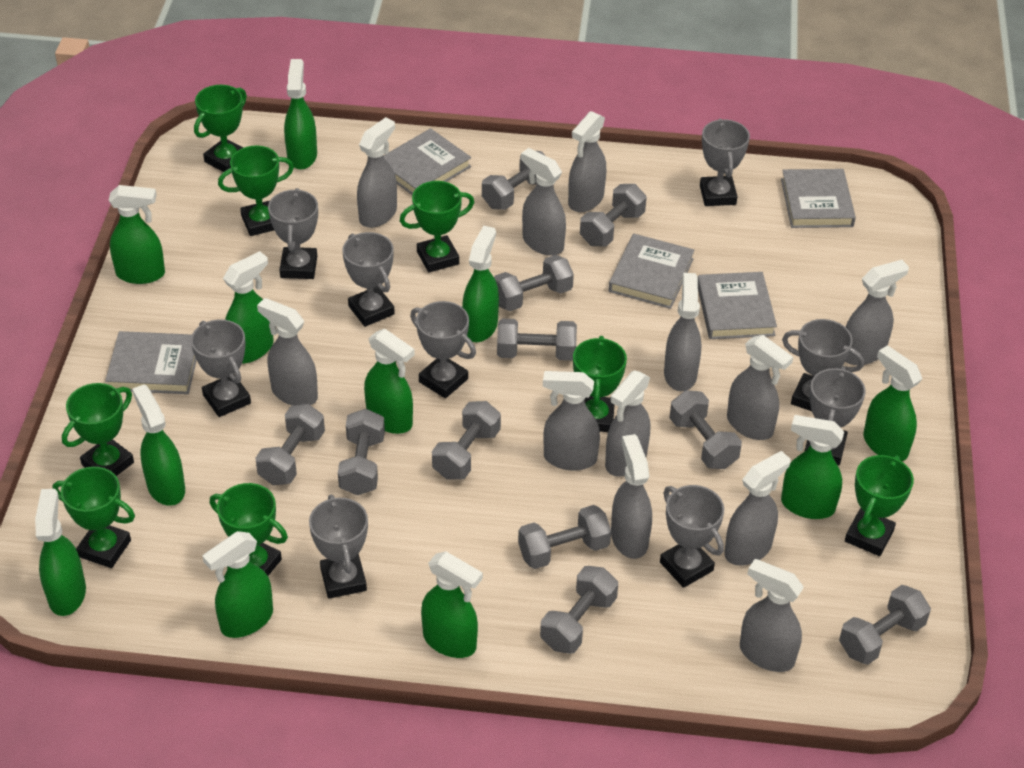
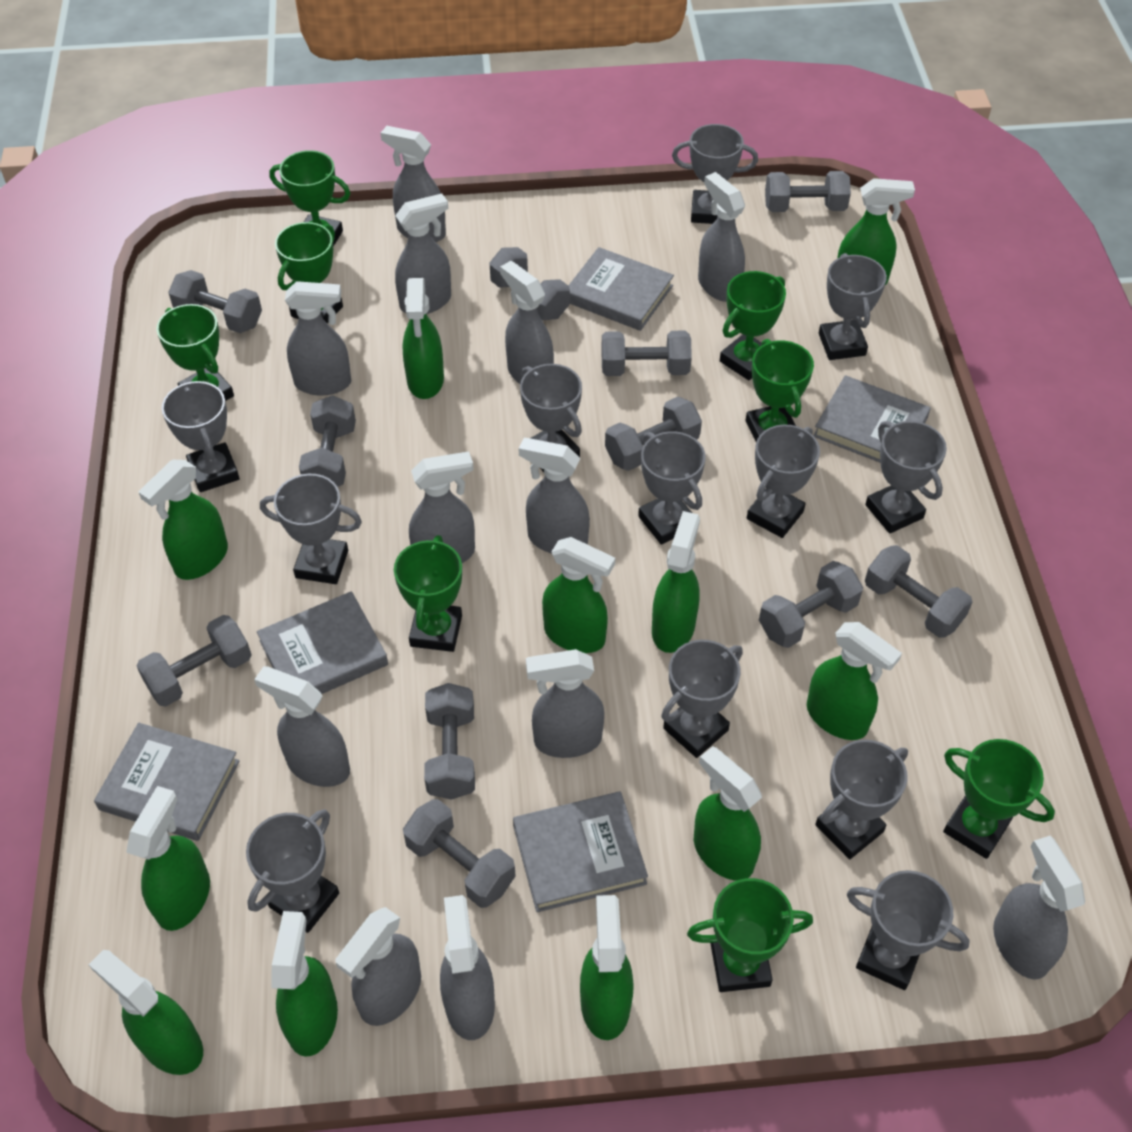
grey trophy: [191,319,251,417] [268,188,318,279] [309,495,368,599] [342,232,395,327] [410,301,476,398] [660,485,724,588] [700,119,750,206] [782,319,864,411] [804,367,866,465] = 9 -> [161,380,240,492] [246,809,339,933] [260,474,362,584] [520,364,582,472] [638,431,706,545] [661,640,743,758] [672,124,758,224] [747,424,820,538] [815,740,908,859] [819,253,887,360] [847,870,970,990] [865,421,947,533] = 12

